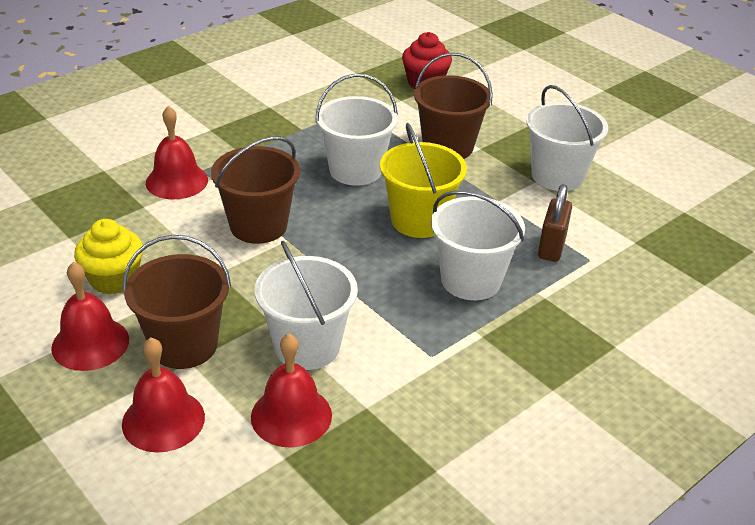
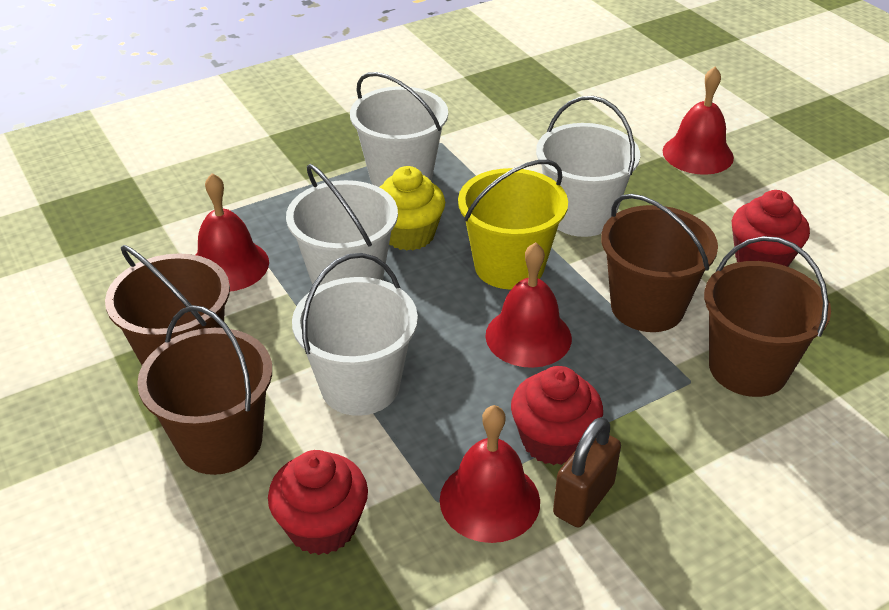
brown bucket: [123,235,231,369] [211,137,300,244] [414,53,493,159] = 3 -> [105,245,230,365] [137,305,272,475] [601,194,718,332] [704,236,831,397] = 4
red cupcake: [402,32,452,89] = 1 -> [268,450,368,555] [511,366,603,465] [732,190,810,267] = 3

